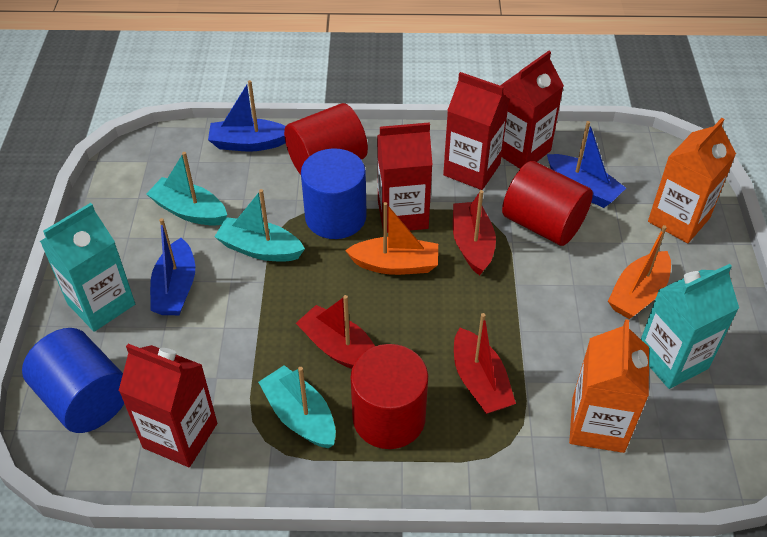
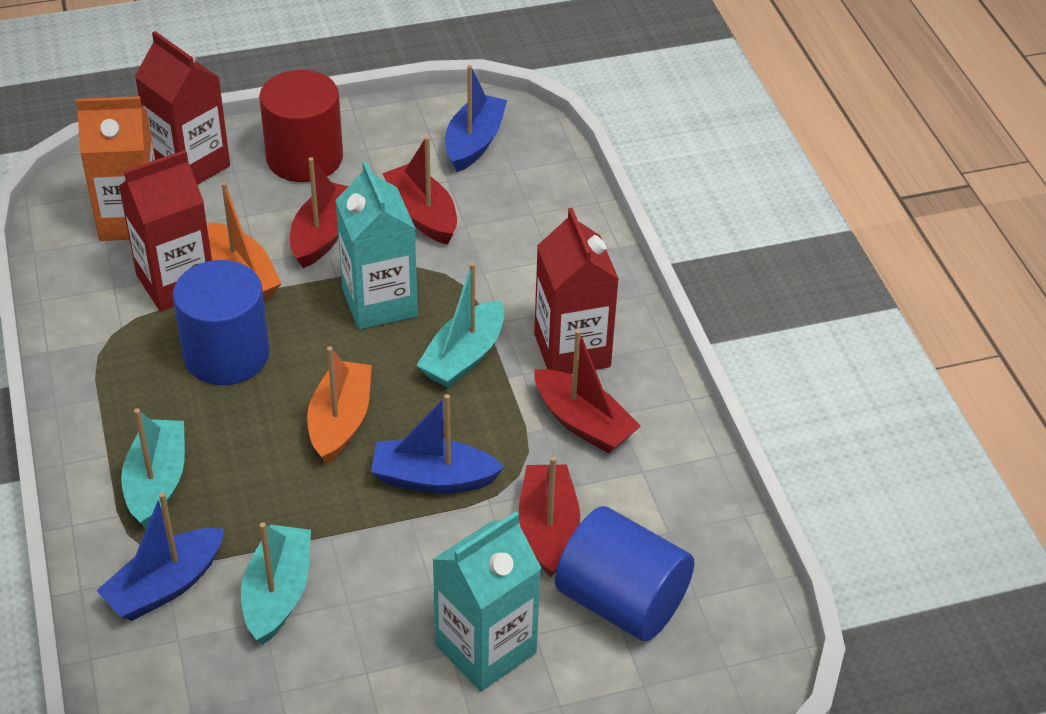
orange carton: [569,319,649,453] [648,118,736,243] = 2 -> [76,96,155,241] = 1
red boat: [296,295,375,369] [453,190,496,275] [454,313,516,414] = 3 -> [290,157,348,268] [382,136,457,245] [519,456,580,577] [534,329,641,453] = 4
red carton: [119,344,217,467] [377,122,433,233] [443,72,509,190] [500,51,564,169] = 4 -> [119,150,212,312] [135,31,230,185] [534,208,619,374] = 3
red cylinder: [284,103,368,175] [351,344,428,449] [502,161,593,246] = 3 -> [259,70,343,182] = 1

